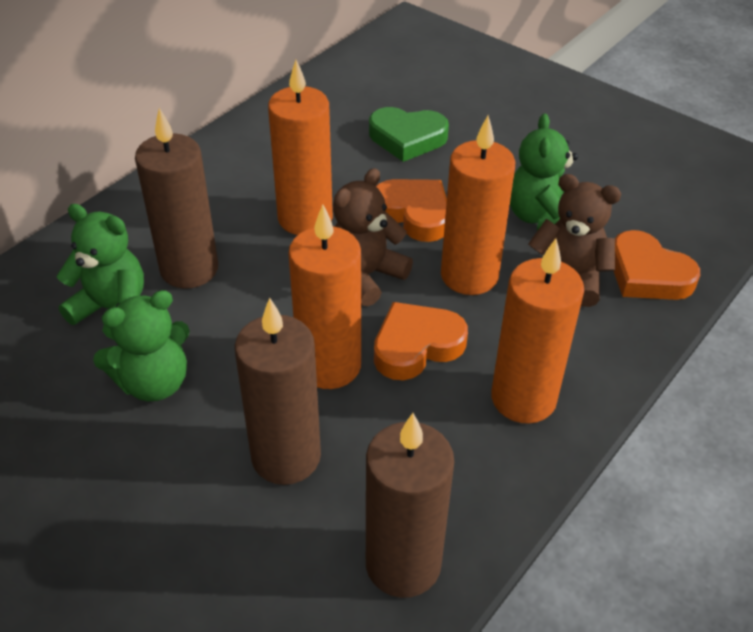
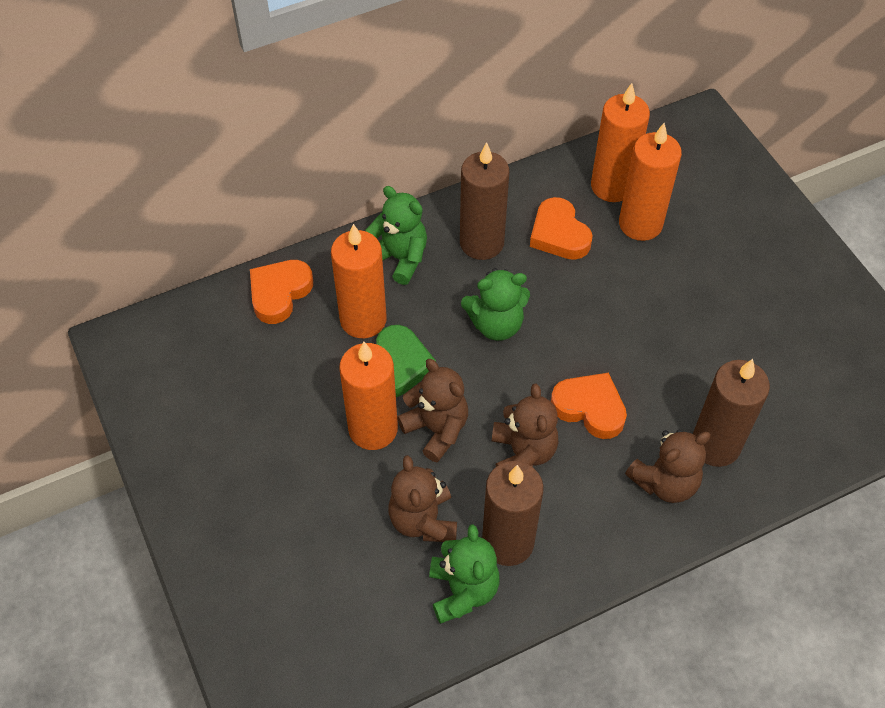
brown teddy bear: [333,168,413,306] [528,174,621,307] = 2 -> [388,455,457,542] [397,359,468,462] [492,384,558,467] [625,430,711,503] = 4

